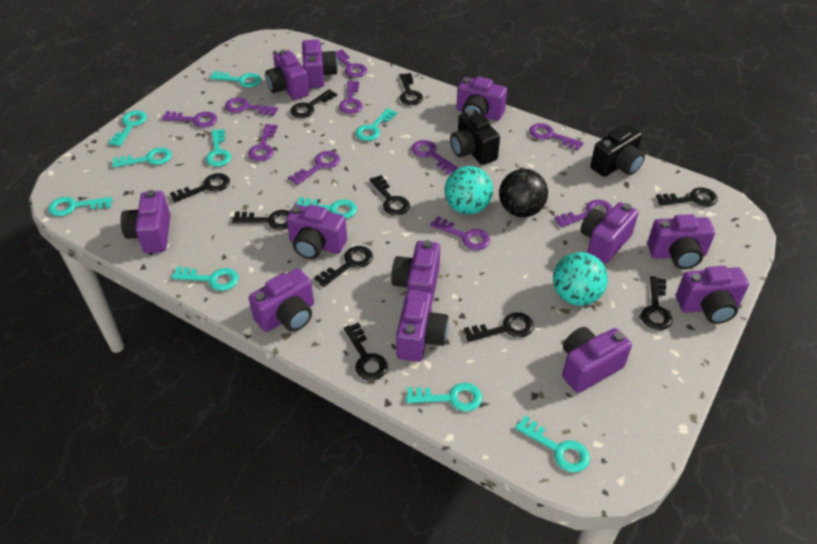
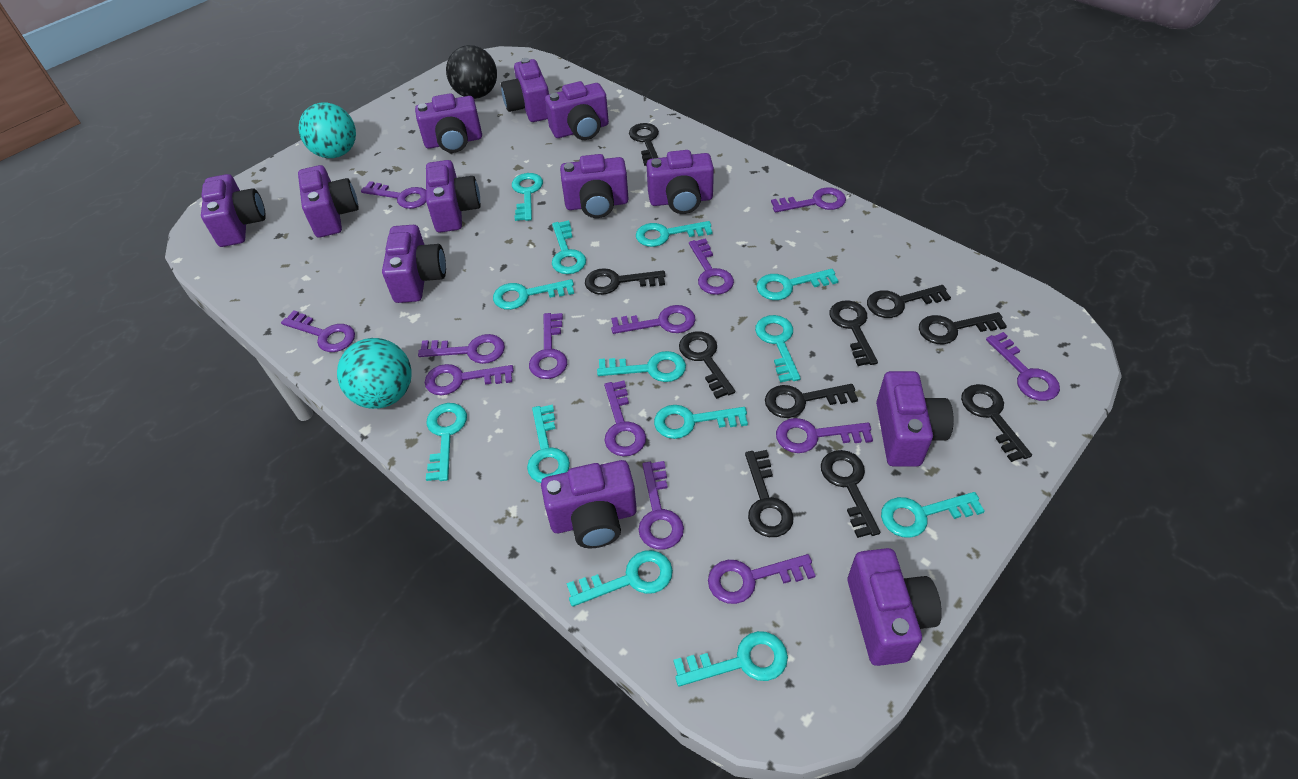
black camera: [450,110,500,165] [590,125,645,177] = 2 -> none = 0
purple key: [162,111,217,127] [225,97,278,116] [248,124,278,161] [289,151,340,185] [335,49,367,77] [339,81,363,114] [411,140,458,174] [430,216,490,250] [529,123,584,151] [555,200,613,227] = 10 -> [281,310,355,352] [361,181,426,209] [418,334,505,364] [425,364,514,395] [529,313,567,379] [604,381,646,456] [611,305,695,334] [638,461,684,550] [689,238,734,295] [708,554,816,604] [771,187,846,212] [776,418,873,453] [986,332,1060,401] = 13
turquoise key: [48,197,112,216] [109,111,147,146] [112,147,172,168] [171,266,239,291] [206,129,231,167] [210,71,261,87] [296,197,357,219] [356,108,397,141] [406,383,482,412] [515,416,590,473] = 10 -> [426,403,467,481] [493,279,574,310] [512,173,543,221] [527,405,570,483] [552,220,586,274] [567,550,673,607] [597,351,686,382] [636,221,712,247] [654,405,748,439] [673,631,788,686] [755,315,801,383] [757,269,838,300] [881,492,985,538] = 13

